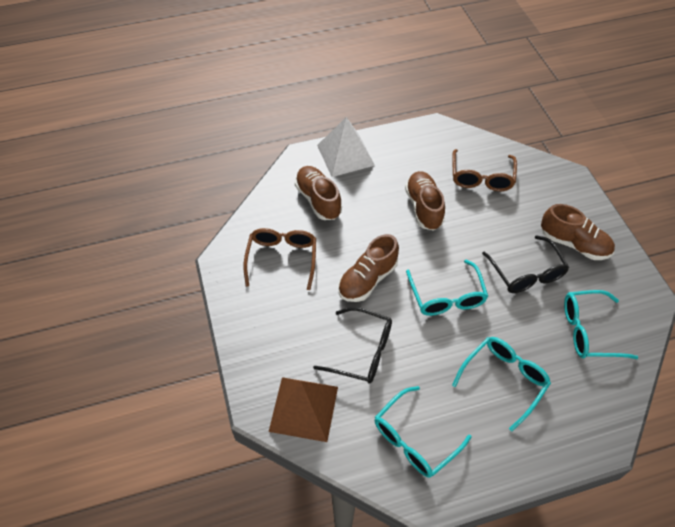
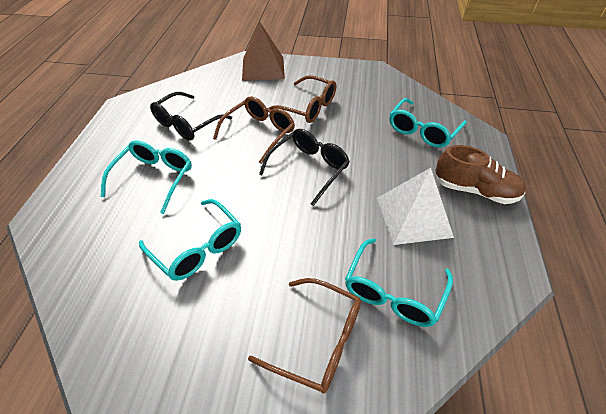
brown glasses: [243,228,316,290] [452,149,517,191] = 2 -> [213,97,295,164] [248,278,361,393] [269,75,336,123] = 3
brown shoe: [295,166,342,220] [338,234,399,302] [405,171,445,230] [541,204,615,260] = 4 -> [435,145,526,204] = 1

